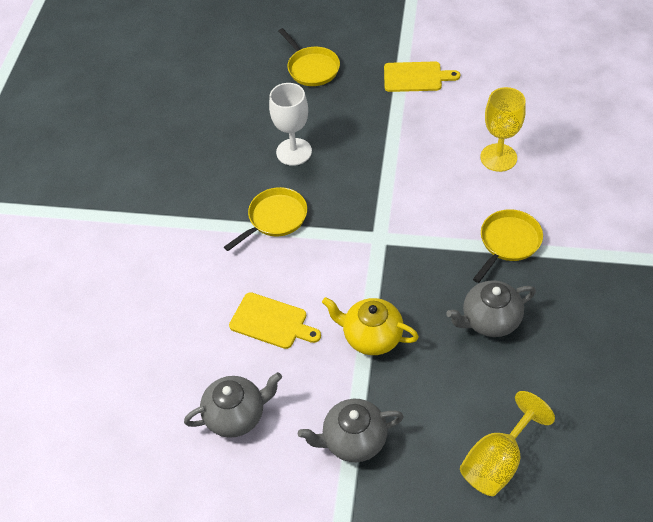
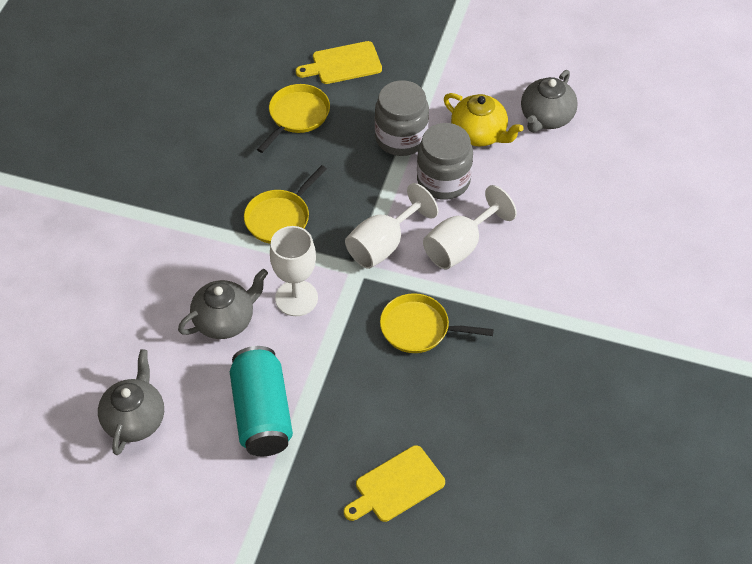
grey jar: none = 0 -> [375,80,429,156] [417,123,473,200] = 2
turquoise can: none = 0 -> [230,346,293,456] = 1
white goblet: [269,83,312,166] = 1 -> [270,226,318,316] [345,183,439,269] [423,185,517,269] = 3
yellow goblet: [460,391,555,496] [480,87,526,172] = 2 -> none = 0

